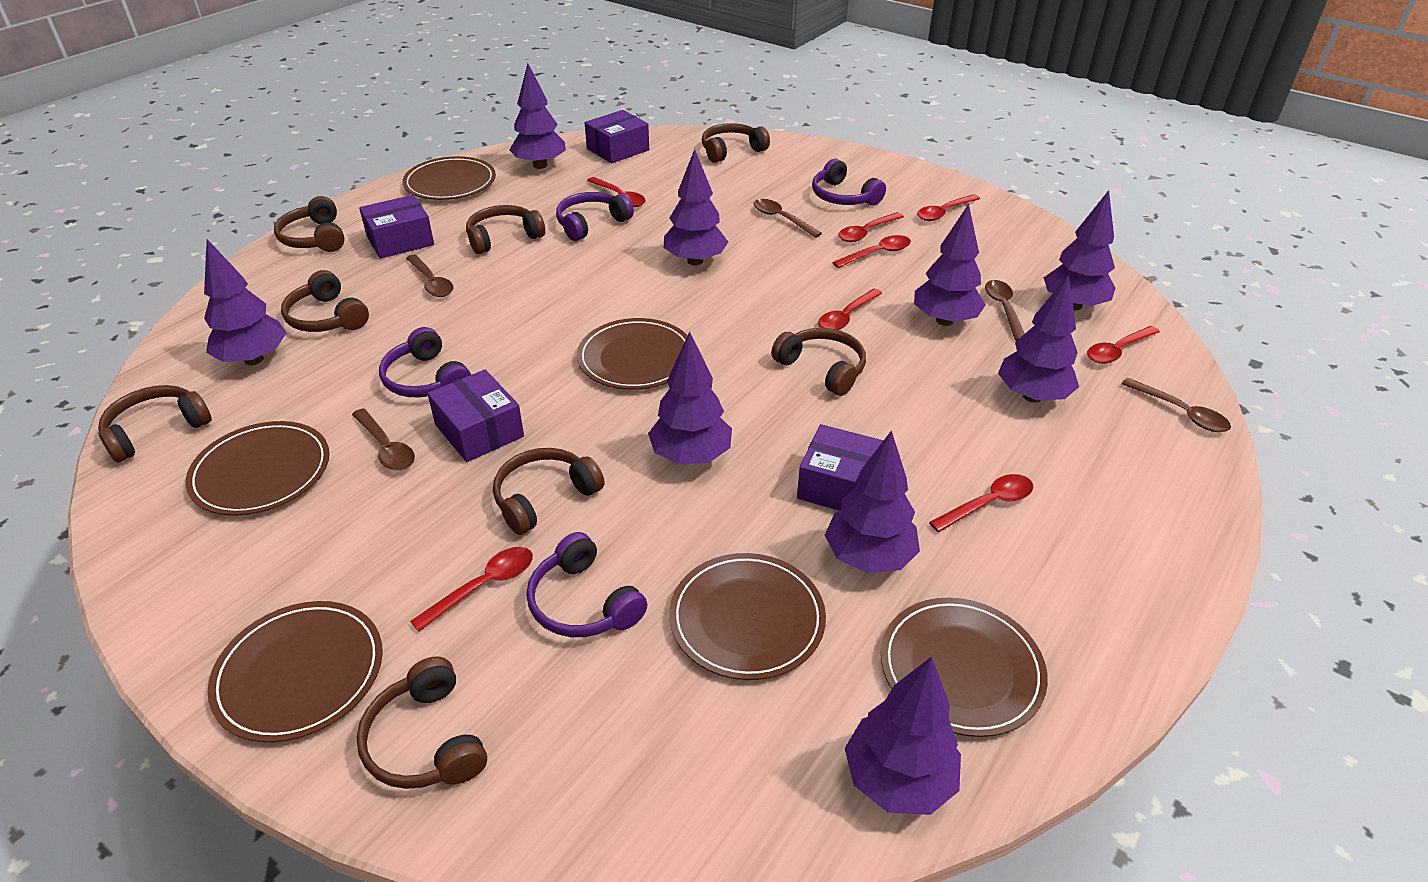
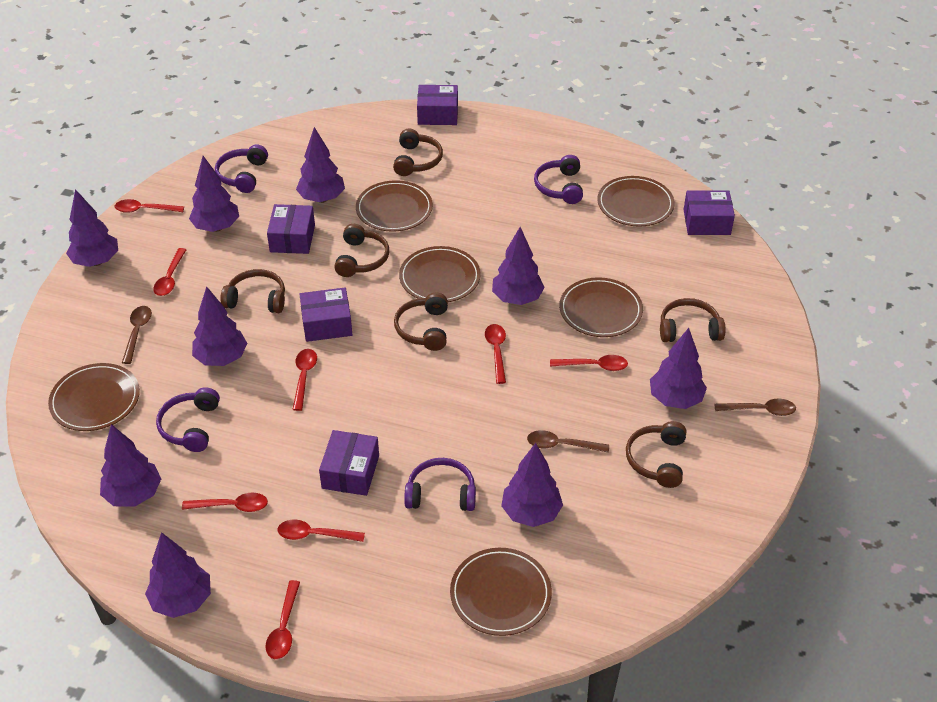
brown headphones: [98,385,212,463] [274,196,345,252] [281,270,369,332] [357,656,487,789] [466,205,545,254] [493,448,605,535] [702,123,770,163] [771,328,866,396] = 8 -> [220,269,285,313] [334,224,389,277] [393,129,443,176] [394,293,448,351] [626,421,686,488] [660,298,726,342] = 6
brown spoon: [352,408,415,471] [406,254,453,297] [753,199,822,238] [985,280,1025,341] [1121,378,1231,432] = 5 -> [122,306,152,364] [527,430,609,453] [714,399,796,416] = 3
purple box: [359,195,434,259] [427,369,524,462] [585,110,649,163] [797,424,884,511] = 4 -> [267,204,315,254] [300,288,352,342] [319,430,379,496] [417,85,458,125] [684,190,735,235] = 5

